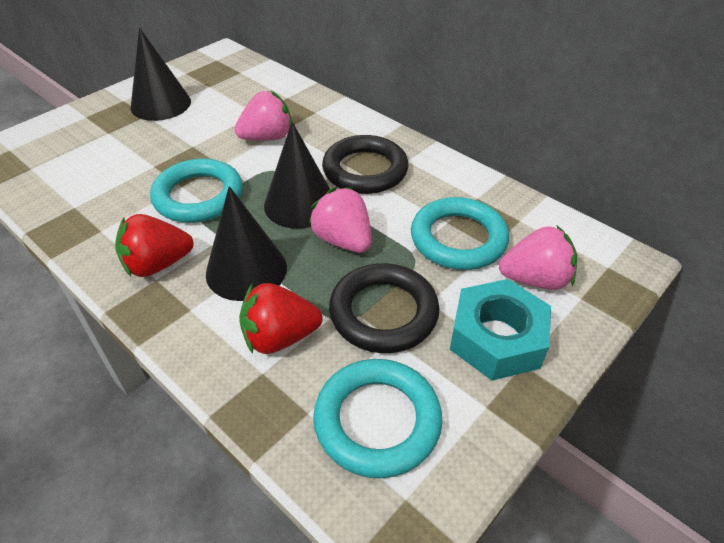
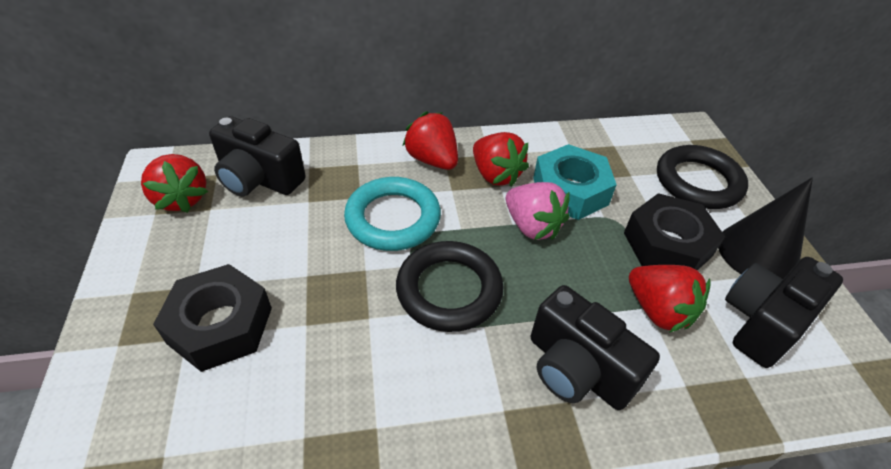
black camera: none = 0 -> [209,116,306,196] [531,285,660,410] [725,257,843,368] = 3
black cone: [130,28,191,121] [206,186,287,301] [264,122,330,229] = 3 -> [718,178,813,279] = 1
black nut: none = 0 -> [153,264,272,372] [624,193,725,270] = 2
pink strawberry: [234,91,292,141] [308,187,372,253] [499,226,577,290] = 3 -> [506,182,570,240] = 1
red strawberry: [115,214,194,277] [239,283,323,354] = 2 -> [141,154,208,213] [403,111,458,170] [473,132,529,187] [629,265,711,333] = 4
turquoise ring: [150,159,243,223] [313,359,442,478] [411,197,509,270] = 3 -> [344,177,441,251] = 1

